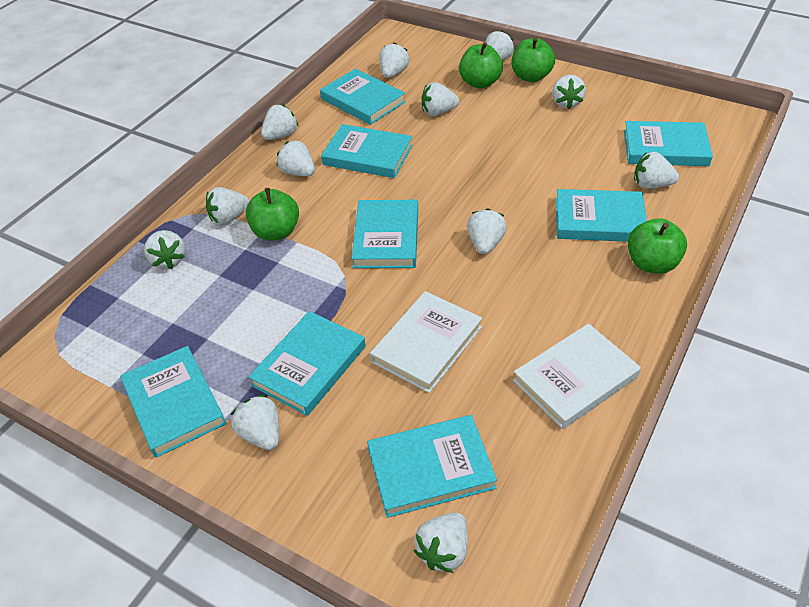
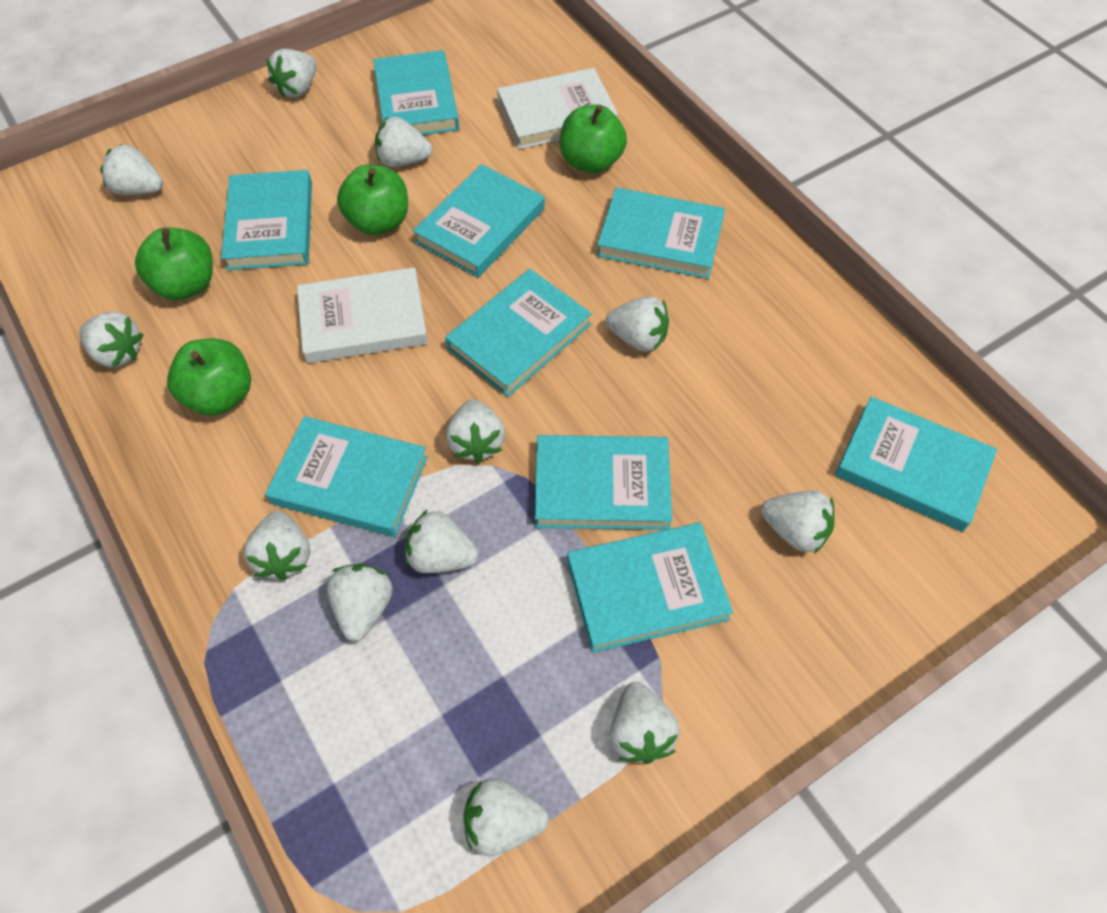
turquoise book: [120,346,226,458] [248,311,366,416] [320,69,406,125] [321,124,413,178] [351,200,418,268] [367,415,497,518] [556,189,647,242] [624,121,713,166] = 8 -> [221,170,312,270] [265,416,428,537] [373,50,459,135] [413,164,545,278] [445,269,592,397] [534,435,672,530] [567,523,733,653] [597,187,725,279] [835,397,997,532] = 9

